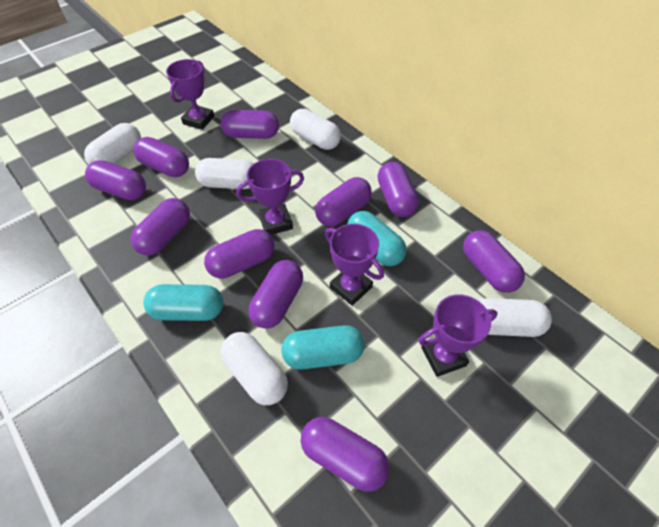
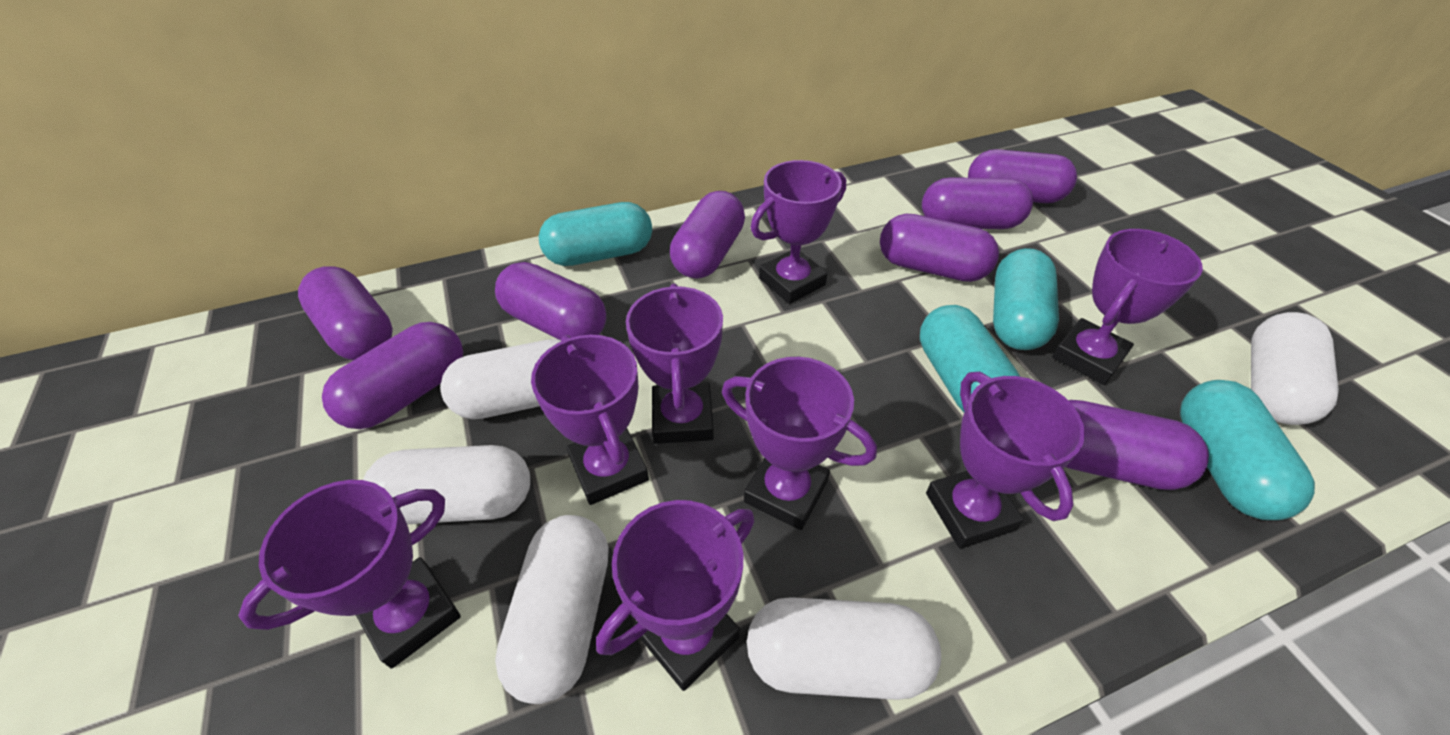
purple capsule: [85,160,146,200] [131,198,190,255] [133,137,189,177] [204,229,274,279] [220,110,279,139] [249,260,303,329] [301,417,389,492] [315,177,372,227] [378,162,419,217] [463,230,525,293] = 10 -> [298,266,393,360] [322,322,463,429] [495,262,606,340] [670,191,745,279] [880,214,999,282] [922,177,1033,229] [968,149,1077,203] [1066,400,1209,490] = 8
purple trophy: [166,59,214,130] [236,159,304,235] [325,224,384,306] [418,295,498,377] = 4 -> [238,480,461,669] [531,335,649,505] [596,500,755,691] [626,284,723,444] [722,357,877,530] [751,160,846,304] [926,372,1085,549] [1052,229,1203,385] = 8
turquoise capsule: [143,284,224,321] [281,325,364,369] [347,211,407,266] = 3 -> [539,202,652,266] [920,305,1020,412] [993,248,1059,350] [1180,380,1315,520] = 4

